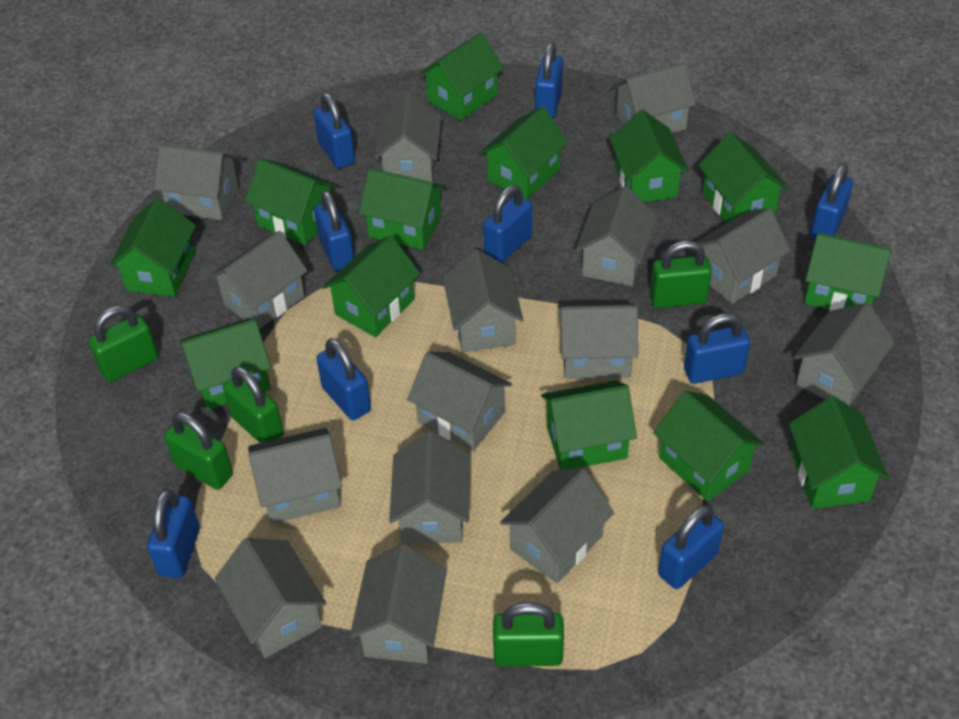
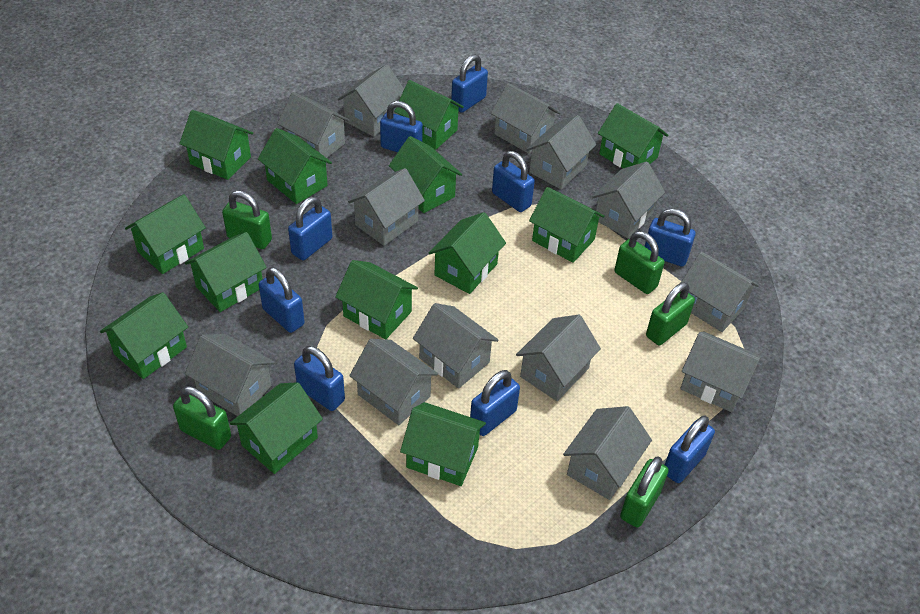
grey house: [154,144,239,220] [209,231,307,329] [214,538,326,658] [248,428,342,524] [350,544,447,664] [374,93,441,182] [389,432,470,543] [407,352,512,451] [443,249,523,352] [500,469,614,583] [558,303,638,379] [575,186,657,286] [612,63,696,133] [696,208,790,304] [794,303,894,406] = 15 -> [185,334,275,416] [277,92,349,158] [338,64,404,136] [348,168,425,246] [349,339,438,425] [413,303,498,389] [491,83,560,154] [516,315,601,401] [526,115,596,189] [563,406,652,500] [592,161,665,238] [680,331,762,412] [681,252,759,332] = 13

